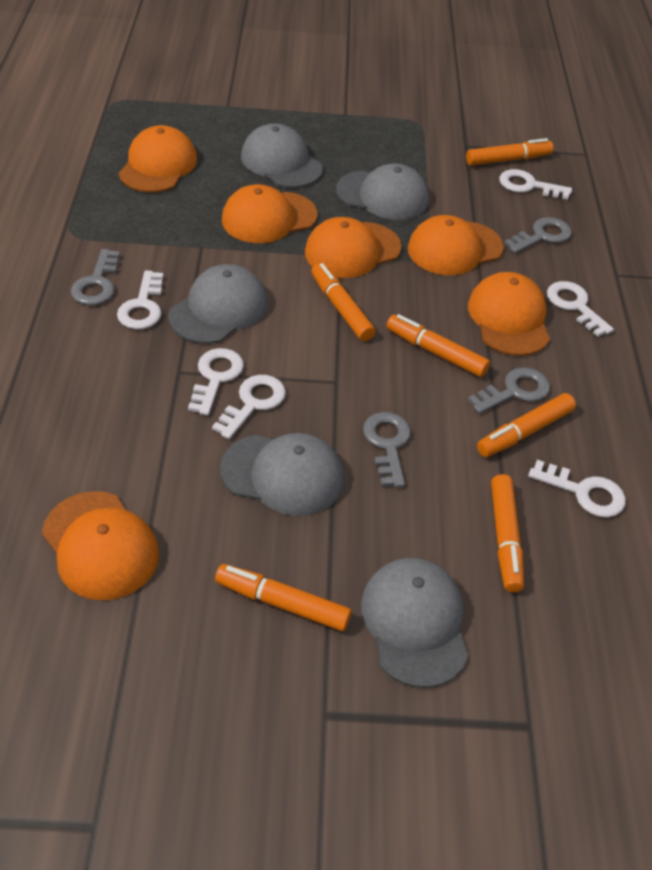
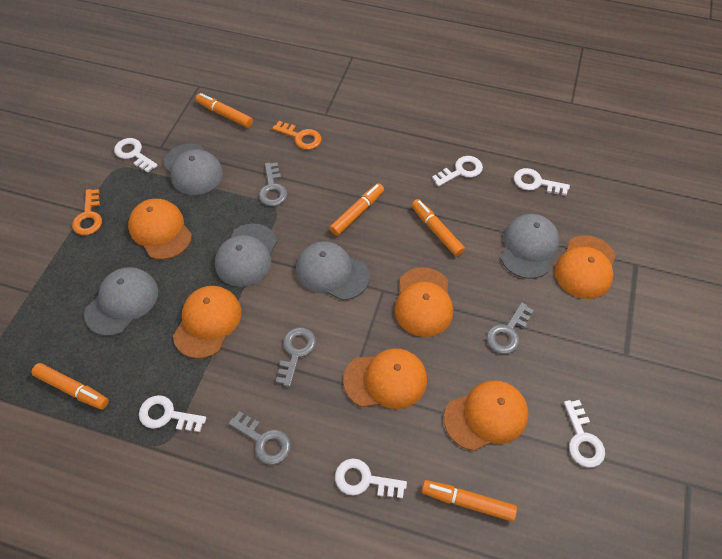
orange key: none = 0 -> [72,189,102,235] [272,121,322,150] = 2
orange marker: [215,564,352,631] [311,263,376,341] [386,314,490,377] [466,138,553,166] [477,393,576,457] [491,474,524,593] = 6 -> [31,363,109,410] [196,93,253,128] [329,183,384,236] [411,199,465,257] [421,480,517,522] = 5

